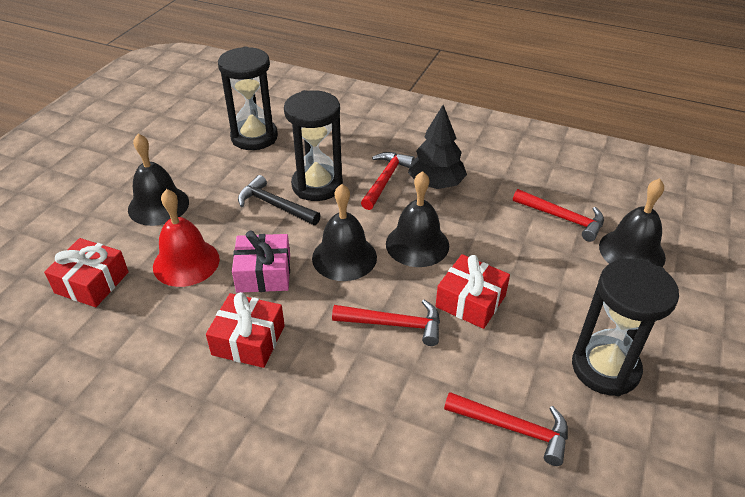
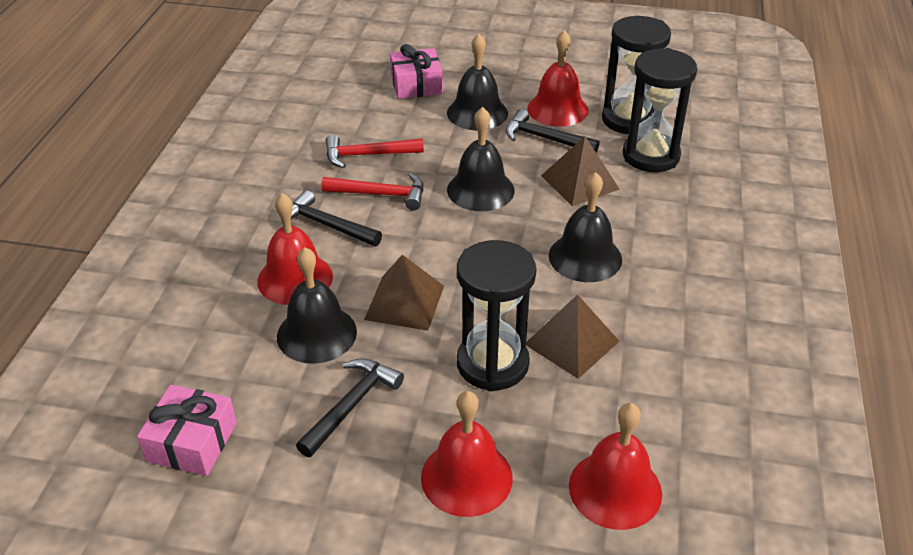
black hammer: [238,175,321,225] = 1 -> [291,190,382,246] [296,358,404,457] [506,109,600,153] = 3
black tree: [408,105,467,189] = 1 -> none = 0
brown pyramid: none = 0 -> [364,255,444,331] [526,294,619,379] [541,137,620,206] = 3
pink gift: [232,230,290,293] = 1 -> [137,385,237,476] [390,44,443,99] = 2
red bell: [153,189,220,287] = 1 -> [257,193,333,305] [421,391,513,517] [527,30,588,127] [569,403,662,530] = 4
red gift: [44,238,129,307] [206,292,285,368] [436,254,510,329] = 3 -> none = 0
red hammer: [332,299,440,346] [361,152,415,210] [444,392,568,466] [513,189,604,242] = 4 -> [321,173,424,210] [325,135,424,168] = 2

